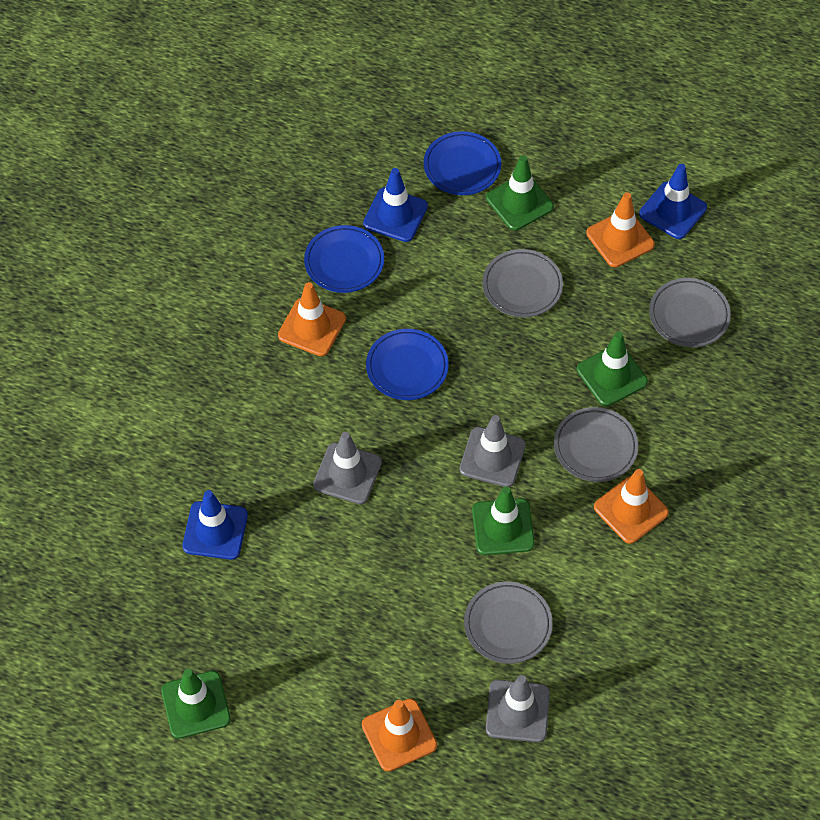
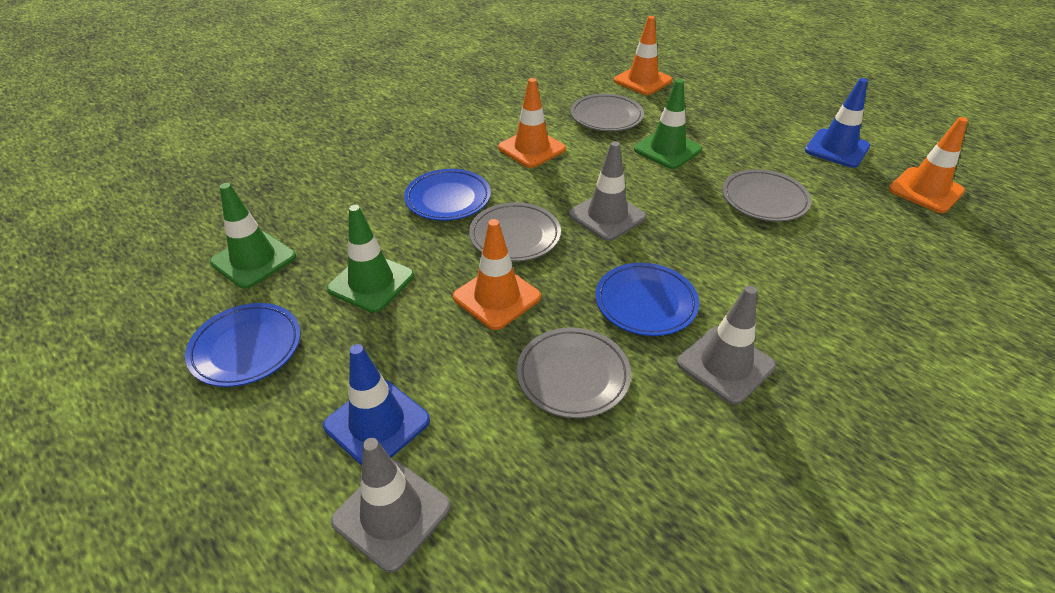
blue traffic cone: [182,490,248,560] [363,168,428,242] [639,164,707,239] = 3 -> [323,344,430,466] [805,78,870,168] = 2
green traffic cone: [161,669,231,739] [472,486,535,555] [486,155,554,230] [577,332,648,406] = 4 -> [210,183,296,289] [327,205,414,313] [634,79,702,169] = 3

